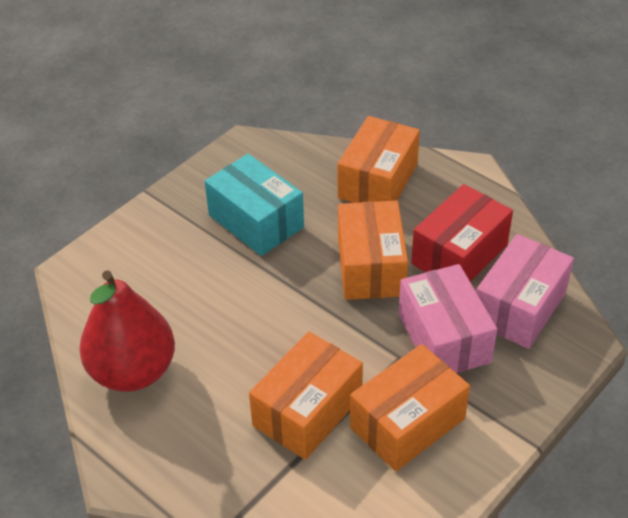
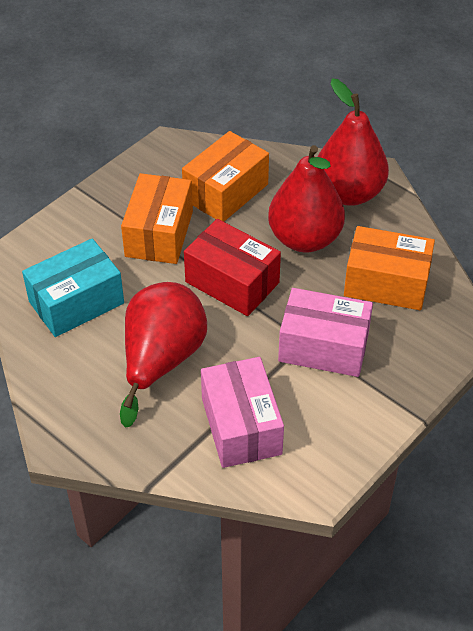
orange box: [249,331,363,460] [338,116,420,203] [338,201,408,300] [350,344,470,471] = 4 -> [121,173,193,264] [182,131,269,222] [344,226,435,310] = 3
red pear: [79,270,175,392] = 1 -> [120,282,207,428] [268,145,345,253] [318,79,389,206] = 3

